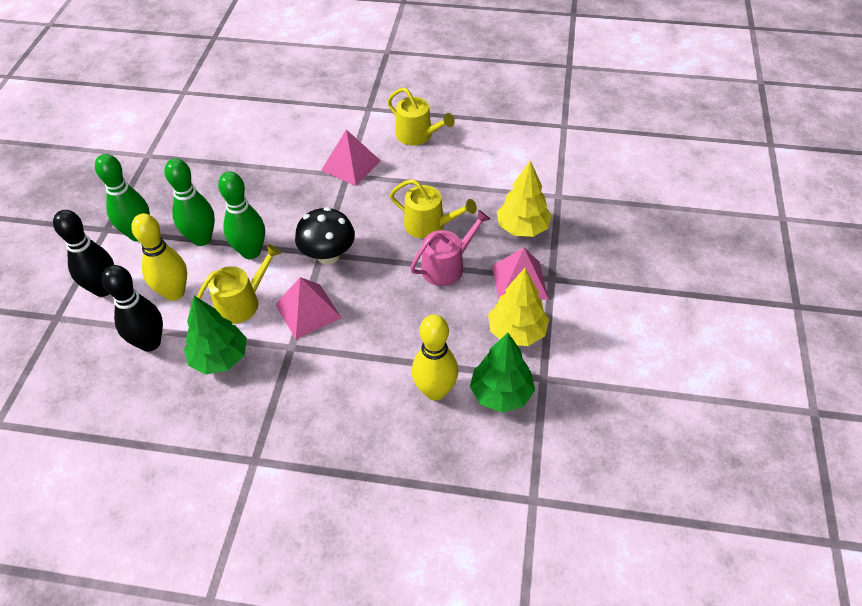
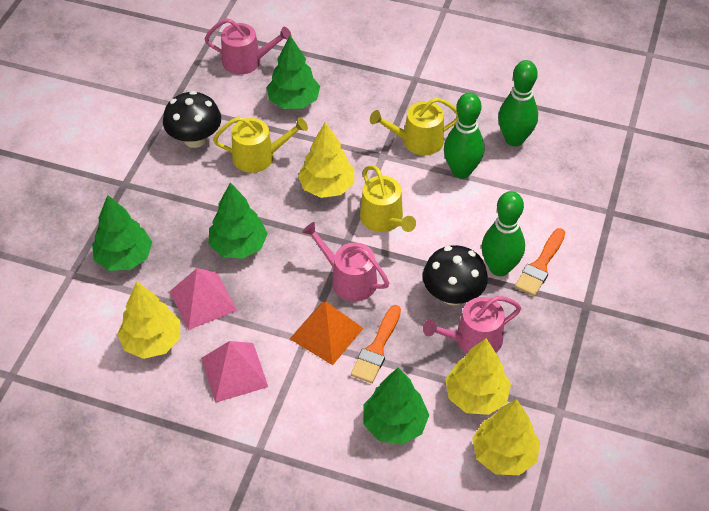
black bowling pin: [53,210,114,297] [102,265,163,352] = 2 -> none = 0
black mushroom: [295,207,355,265] = 1 -> [163,91,221,148] [423,245,488,305] = 2
green tree: [184,296,247,374] [470,333,535,413] = 2 -> [92,195,152,271] [209,182,268,259] [267,35,320,109] [364,368,429,445] = 4
orange brush: none = 0 -> [351,305,401,383] [515,228,565,296] = 2
orange pyramid: none = 0 -> [290,301,363,365] = 1
pink pyramid: [275,277,341,339] [321,129,381,186] [492,248,548,300] = 3 -> [169,268,237,330] [201,341,268,403] = 2
pink watering can: [410,210,490,286] = 1 -> [204,19,292,75] [302,222,389,301] [423,296,521,353] = 3
yellow bowling pin: [131,213,187,301] [412,314,458,401] = 2 -> none = 0
yellow tree: [488,268,549,346] [497,160,552,237] = 2 -> [117,281,180,359] [298,122,354,198] [445,338,511,415] [472,399,540,475] = 4

